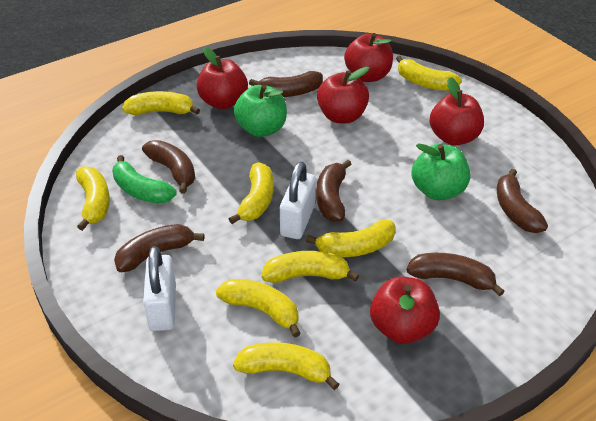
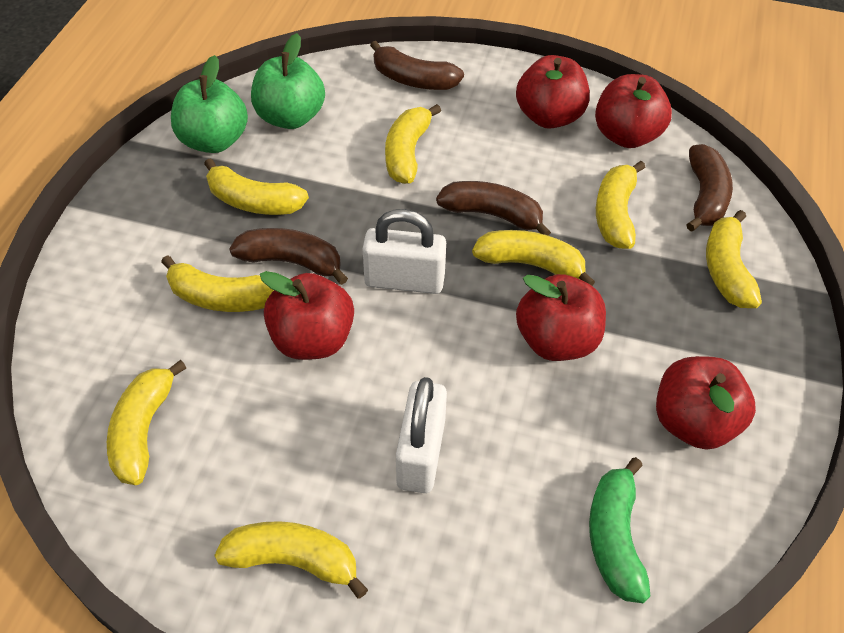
brown banana: [114,224,205,272] [142,140,195,194] [249,71,323,97] [316,160,351,222] [407,253,504,297] [497,169,548,233] = 6 -> [229,228,348,285] [370,41,464,90] [436,181,551,236] [686,144,733,232] = 4

